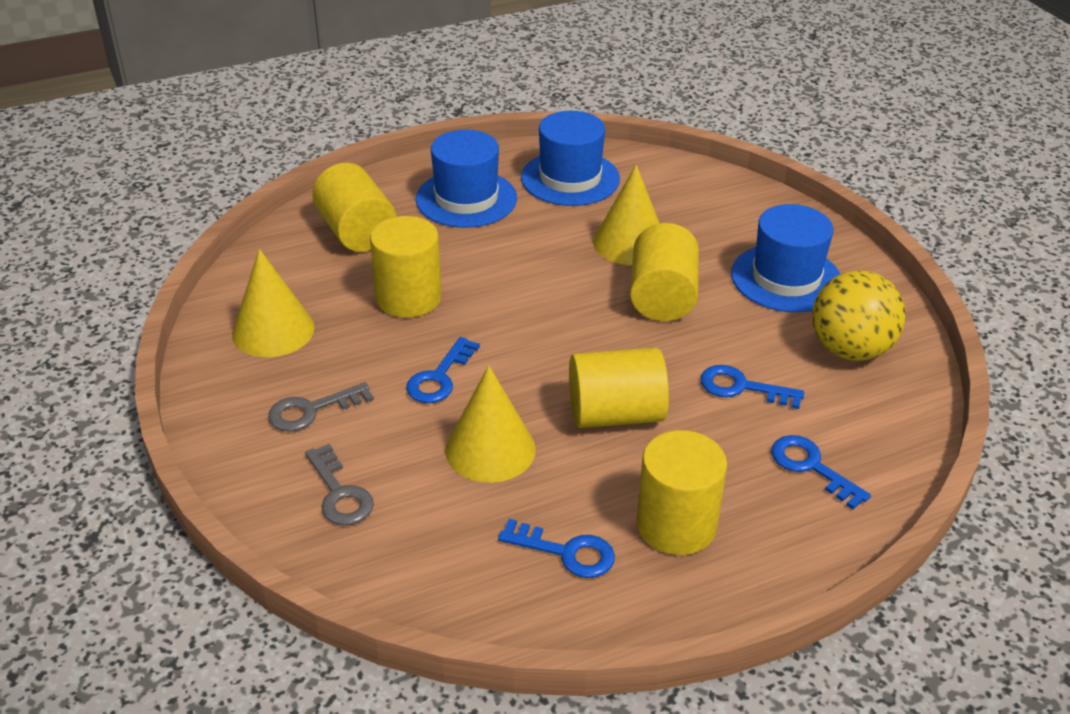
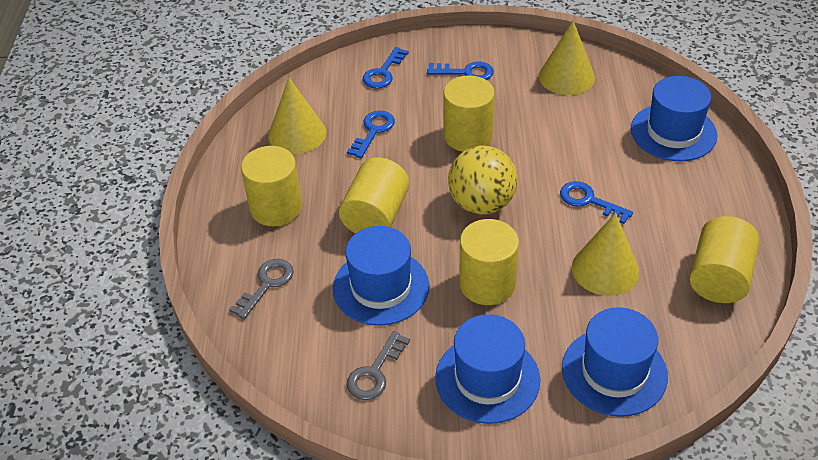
blue hat: [416,130,517,228] [521,111,620,206] [731,204,840,312] = 3 -> [333,226,429,326] [435,314,540,424] [562,307,668,417] [631,76,717,161] = 4

